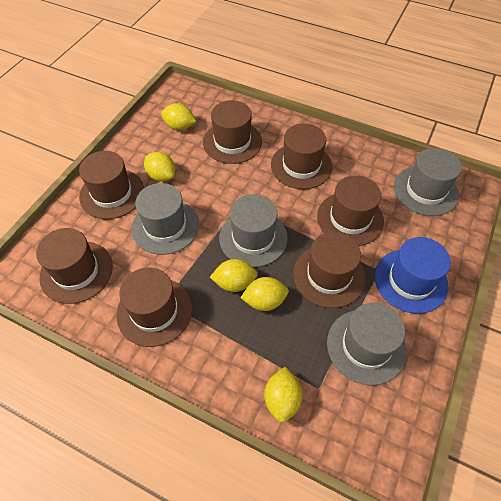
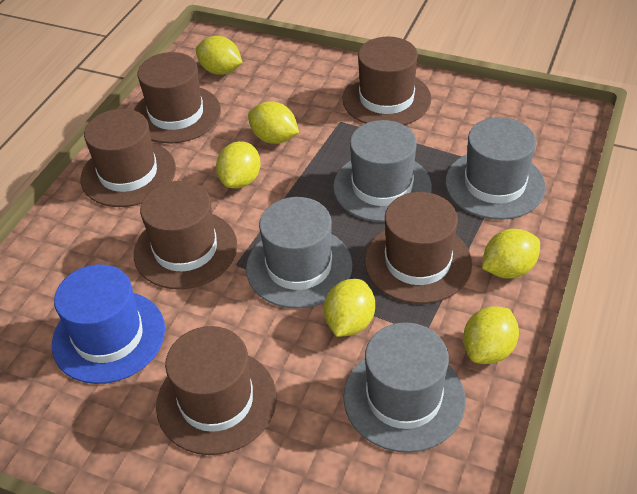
brown hat: [36,228,113,304] [79,151,144,219] [116,267,192,347] [203,100,262,164] [271,123,332,189] [293,232,366,308] [317,175,384,246] = 7 -> [80,109,176,207] [134,52,221,144] [134,181,237,289] [156,326,277,455] [343,37,431,125] [365,192,472,304] = 6
yellow lemon: [144,152,175,182] [161,103,196,130] [210,259,258,292] [240,277,289,311] [264,367,303,423] = 5 -> [196,36,242,75] [216,141,261,189] [248,101,299,144] [324,279,375,337] [463,306,519,364] [482,229,540,279] = 6

